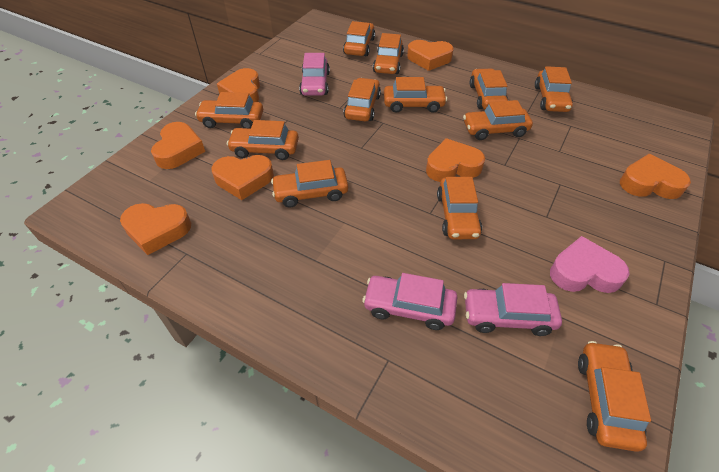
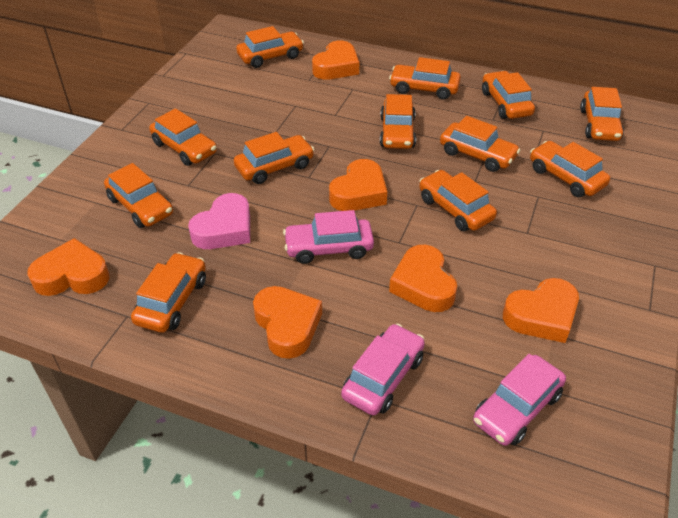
orange heart: [120,203,191,255] [151,122,205,169] [211,155,274,200] [217,68,260,102] [407,40,454,71] [426,138,485,182] [620,154,691,199] = 7 -> [27,238,109,296] [253,286,322,359] [312,41,359,80] [329,159,387,211] [389,245,457,312] [503,278,579,343] = 6

